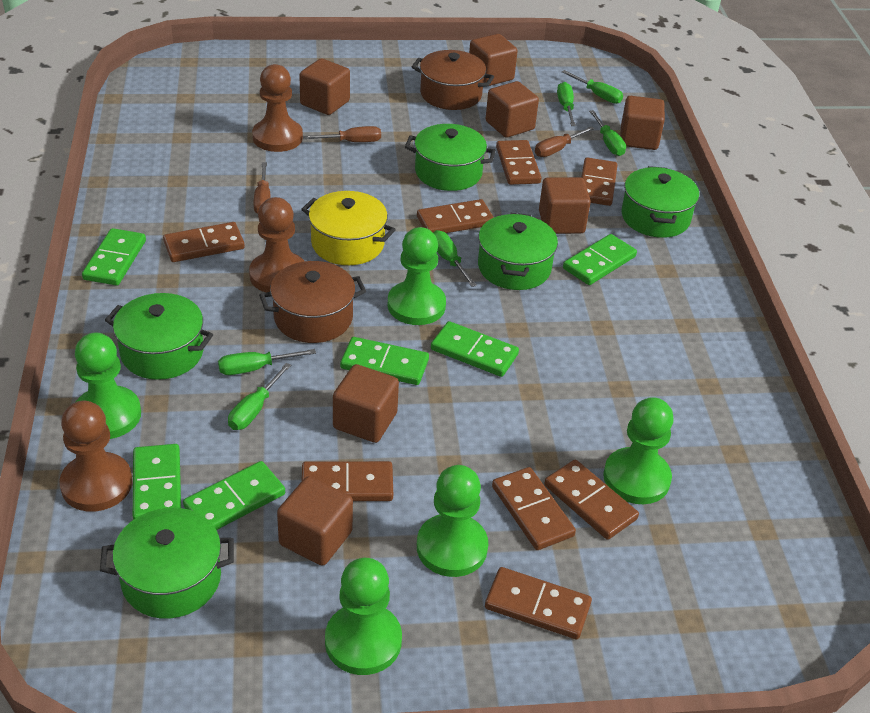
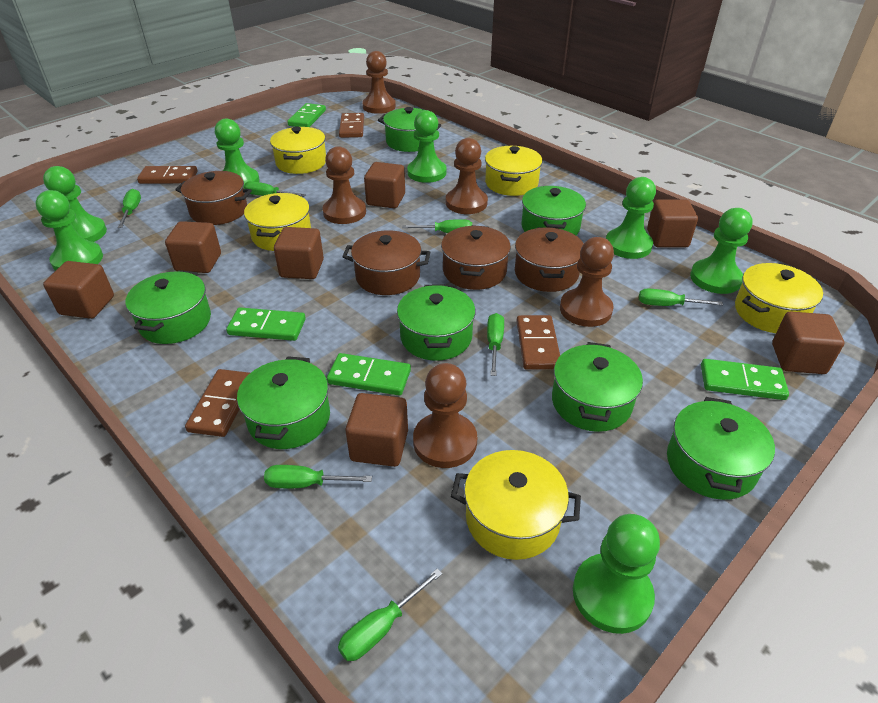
brown domino: [163,222,245,262] [301,461,393,501] [417,199,494,233] [485,567,592,639] [492,467,576,550] [496,140,541,185] [544,460,639,540] [581,158,618,206] = 8 -> [137,166,198,184] [185,369,250,437] [339,113,364,138] [516,315,560,370] = 4
brown pawn: [60,401,132,512] [249,197,304,293] [252,64,303,152] = 3 -> [322,146,366,224] [362,51,396,114] [413,363,477,468] [446,138,488,214] [560,237,614,327] = 5
brown pot: [259,261,366,343] [412,50,494,110] = 2 -> [175,171,252,225] [342,230,430,295] [441,225,511,290] [515,227,584,292] = 4
brown screwdriver: [254,162,271,214] [303,126,381,142] [535,126,595,157] = 3 -> none = 0
green domino: [82,228,146,286] [133,444,181,520] [183,461,285,530] [340,337,429,385] [431,321,519,377] [563,234,637,285] = 6 -> [226,307,306,341] [287,103,326,127] [327,353,411,396] [701,359,789,400] = 4
green pawn: [75,333,141,439] [325,558,402,675] [387,227,446,325] [417,465,488,577] [603,397,674,504] = 5 -> [35,190,103,271] [43,166,107,242] [215,119,260,188] [407,110,447,183] [573,514,660,634] [606,177,656,259] [690,208,753,294] = 7
green pot: [100,508,234,619] [105,293,213,380] [405,124,496,191] [478,213,558,290] [621,166,699,238] = 5 -> [125,270,211,344] [237,356,330,449] [378,107,441,152] [397,284,476,361] [521,186,586,235] [552,342,643,432] [667,397,775,500] = 7
green screwdriver: [218,349,316,375] [228,363,291,430] [433,230,477,287] [557,82,576,126] [562,70,623,104] [589,110,626,156] = 6 -> [117,189,141,228] [244,181,306,197] [264,465,372,488] [338,568,443,661] [402,219,472,233] [487,313,504,376] [639,289,723,306] = 7
yellow pot: [301,191,396,265] = 1 -> [244,193,311,251] [270,127,326,174] [451,450,581,560] [485,146,543,196] [735,263,823,333] = 5

